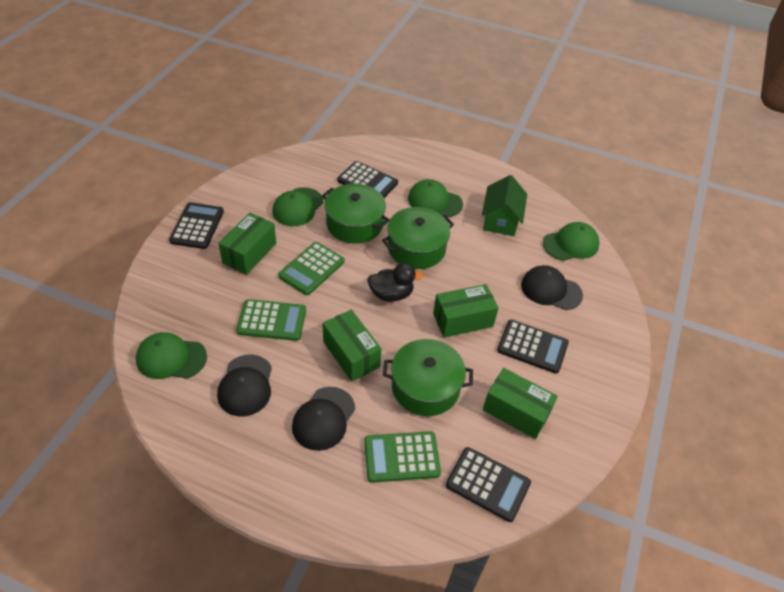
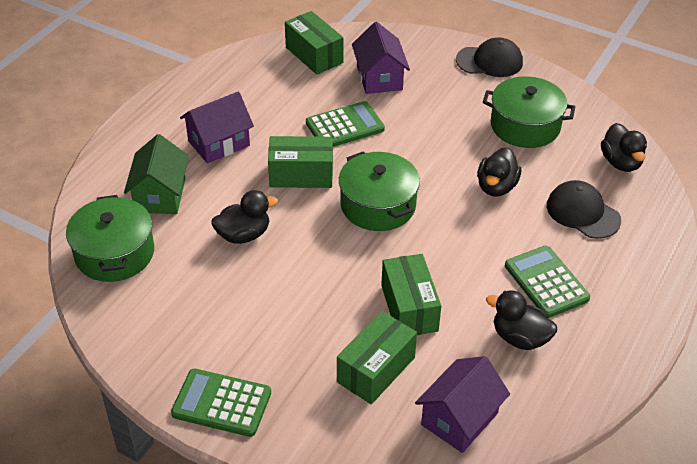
black calculator: [169,202,224,249] [337,161,398,198] [446,447,531,522] [497,320,569,374] = 4 -> none = 0
black cap: [217,354,272,417] [292,387,355,451] [521,265,583,310] = 3 -> [456,38,523,77] [547,180,621,239] = 2
black duck: [367,263,424,302] = 1 -> [212,190,278,244] [477,147,521,197] [486,290,557,350] [601,123,647,172] = 4
green cap: [136,332,207,379] [272,187,323,226] [408,179,463,217] [543,222,600,261] = 4 -> none = 0
purple house: none = 0 -> [180,92,254,164] [352,22,410,94] [415,356,510,453] = 3

